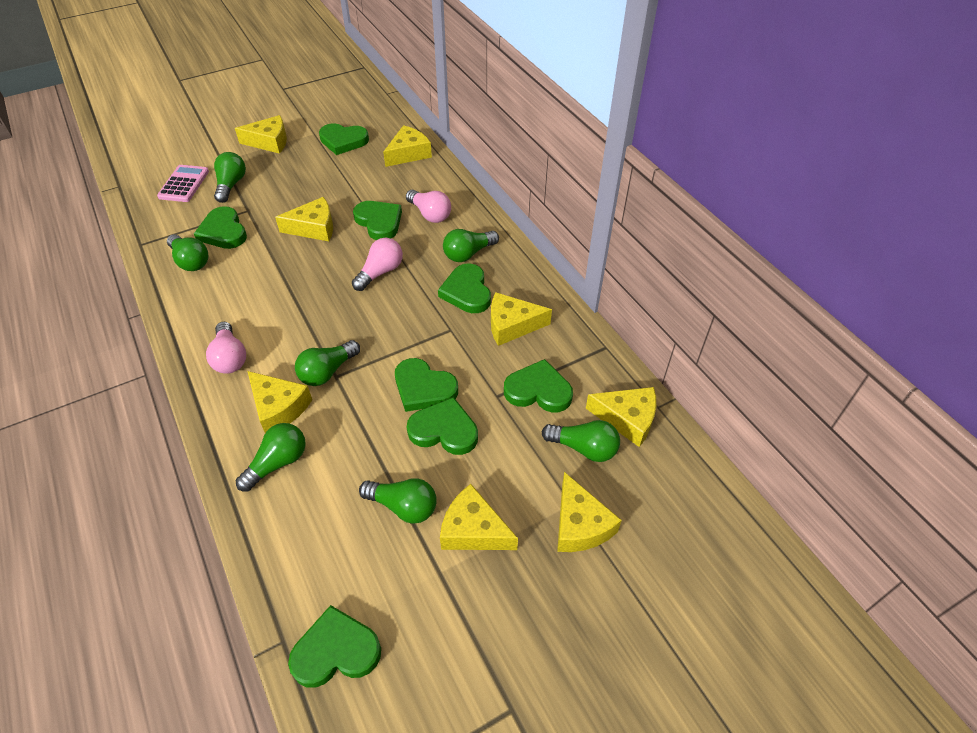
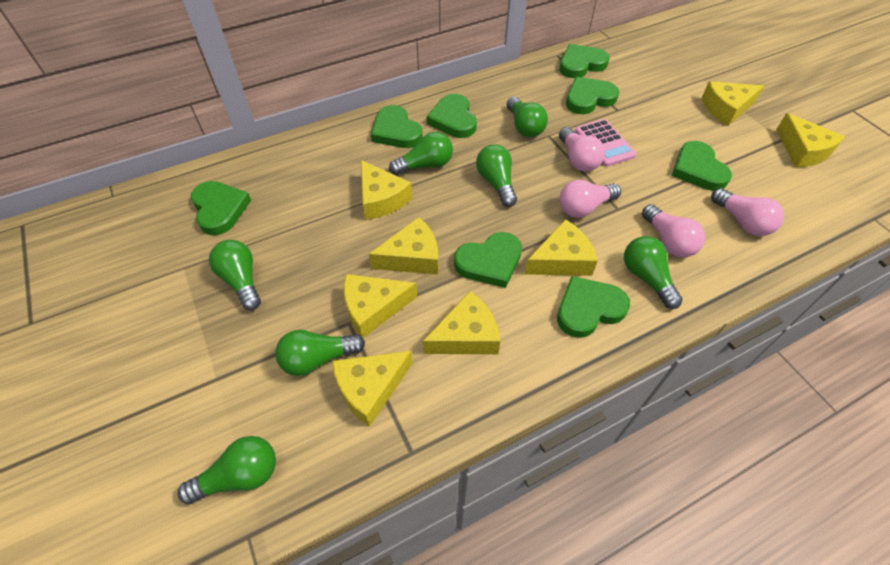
pink light bulb: [206,322,246,374] [352,238,403,291] [406,190,451,223] = 3 -> [559,127,605,172] [560,180,621,218] [642,204,706,257] [711,188,784,236] = 4

